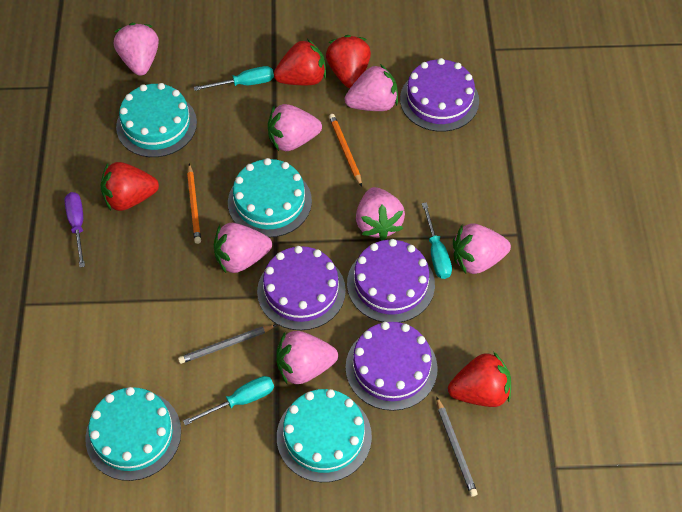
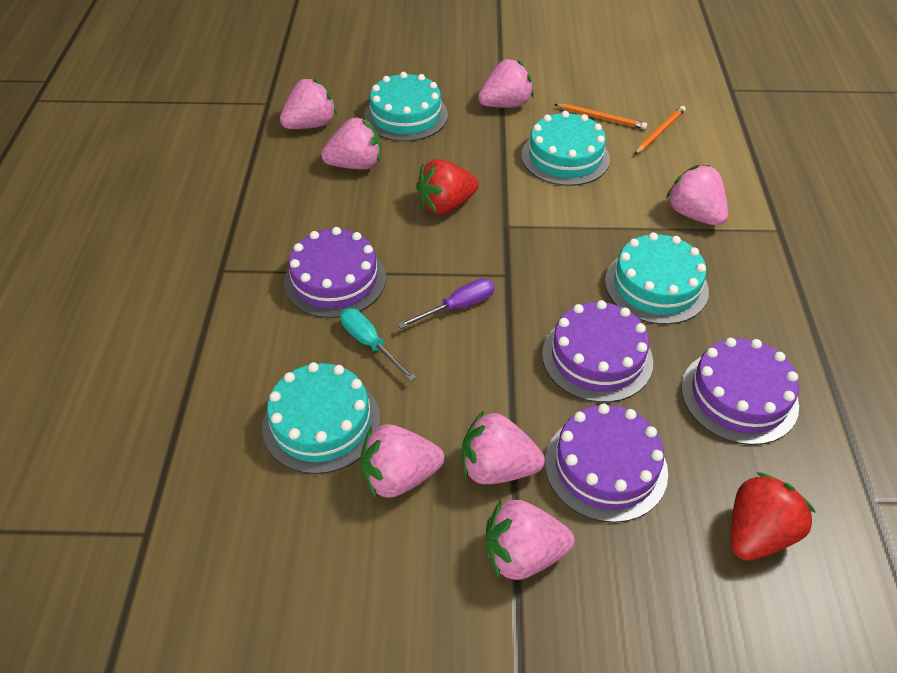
grey pencil: [178,325,276,364] [436,396,478,497] = 2 -> none = 0
red strawberry: [101,162,159,211] [274,39,326,85] [326,35,371,88] [448,351,511,407] = 4 -> [416,159,479,215] [731,472,816,561] = 2
turquoise screwdriver: [183,376,274,426] [194,66,274,91] [422,202,452,279] = 3 -> [340,308,416,381] = 1

